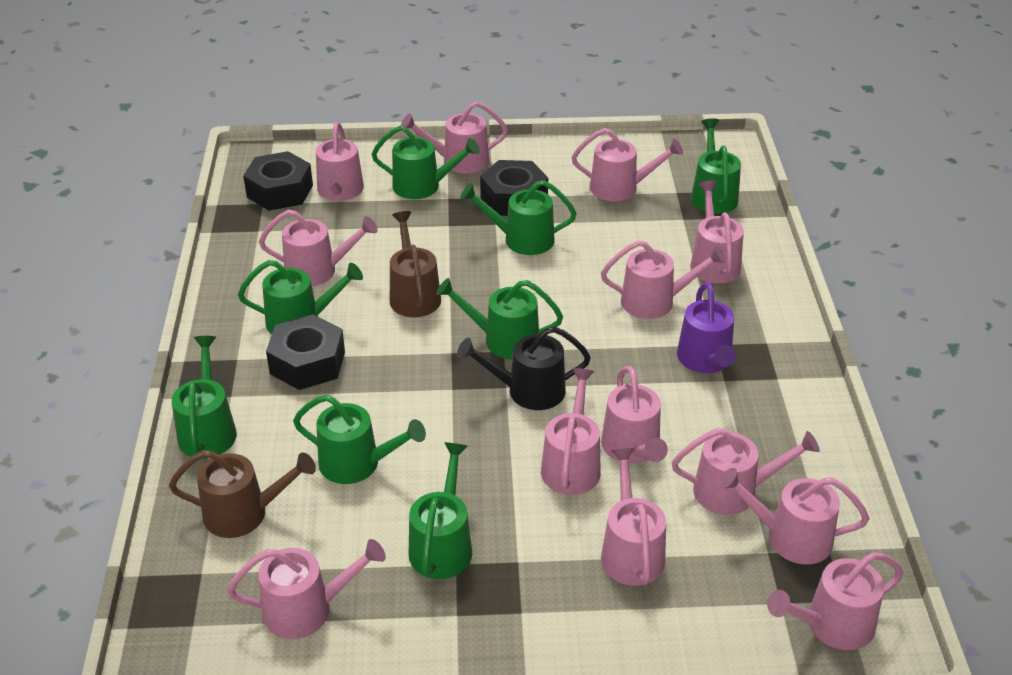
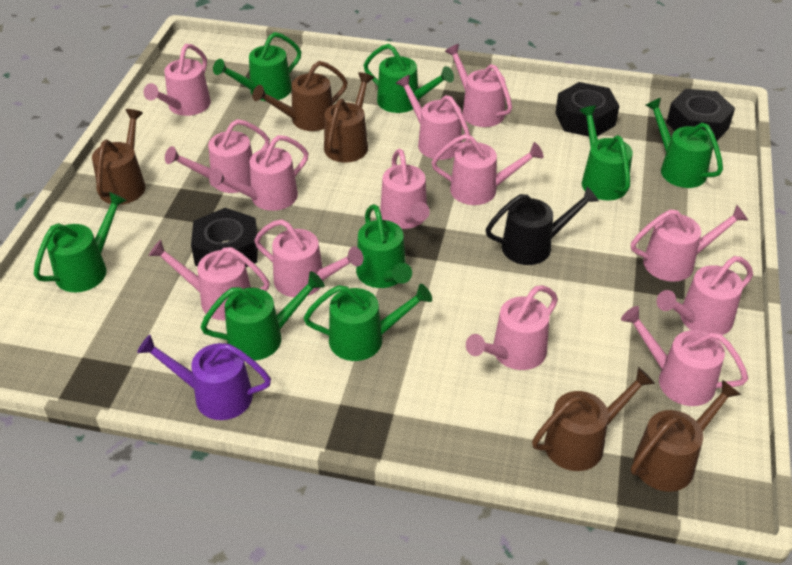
brown watering can: [169,450,316,538] [390,211,441,317] = 2 -> [92,109,146,205] [252,61,348,131] [324,72,374,162] [532,367,655,471] [631,379,741,492] = 5

